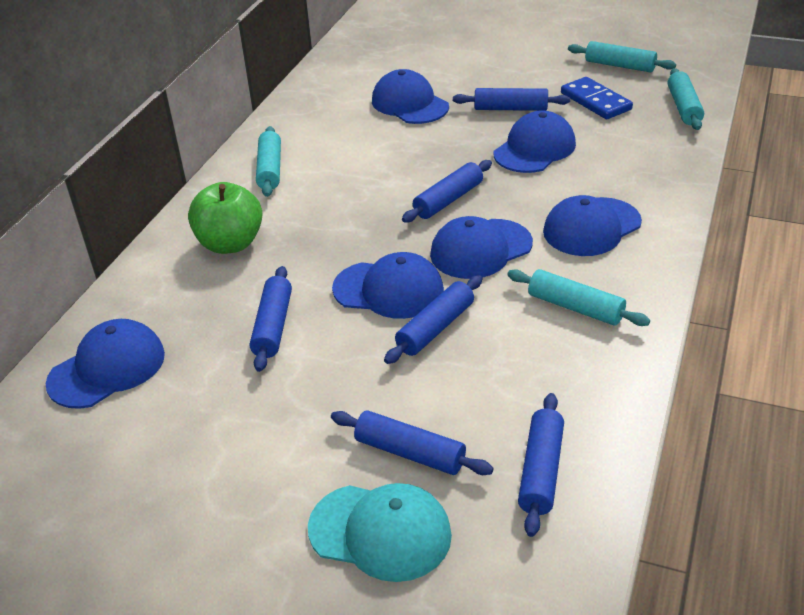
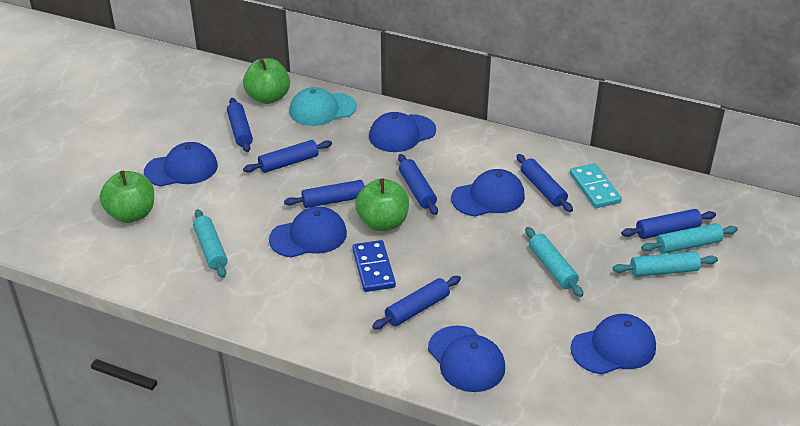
blue rolling pin: [250,266,292,372] [331,410,493,475] [384,275,482,364] [402,160,492,223] [453,88,570,111] [518,393,564,537] = 6 -> [227,98,253,152] [243,140,332,173] [284,180,365,208] [372,276,461,329] [398,154,438,215] [516,154,573,212] [621,209,716,239] = 7
green apple: [188,182,263,254] = 1 -> [100,170,154,223] [243,58,290,104] [355,179,409,231] = 3
turquoise domino: none = 0 -> [570,163,622,208] = 1

